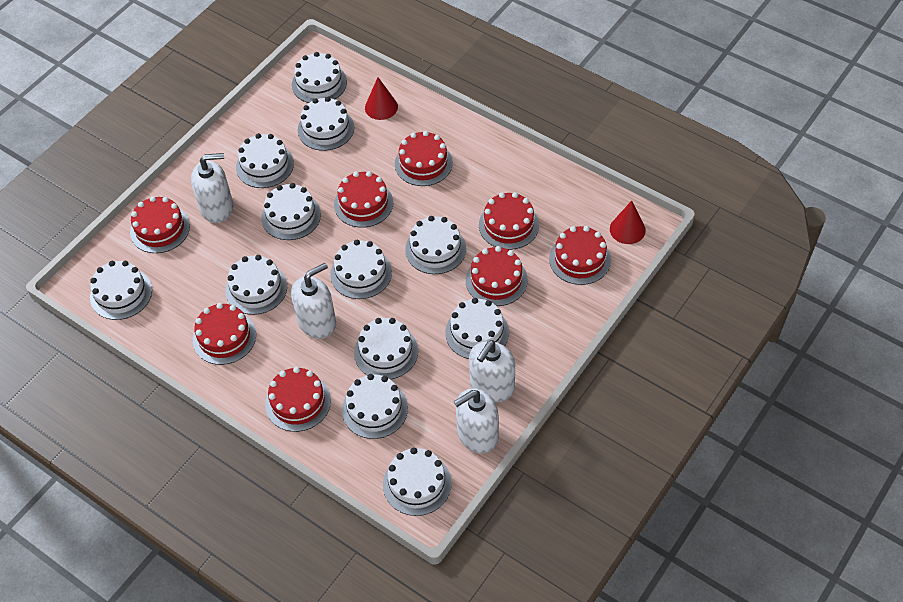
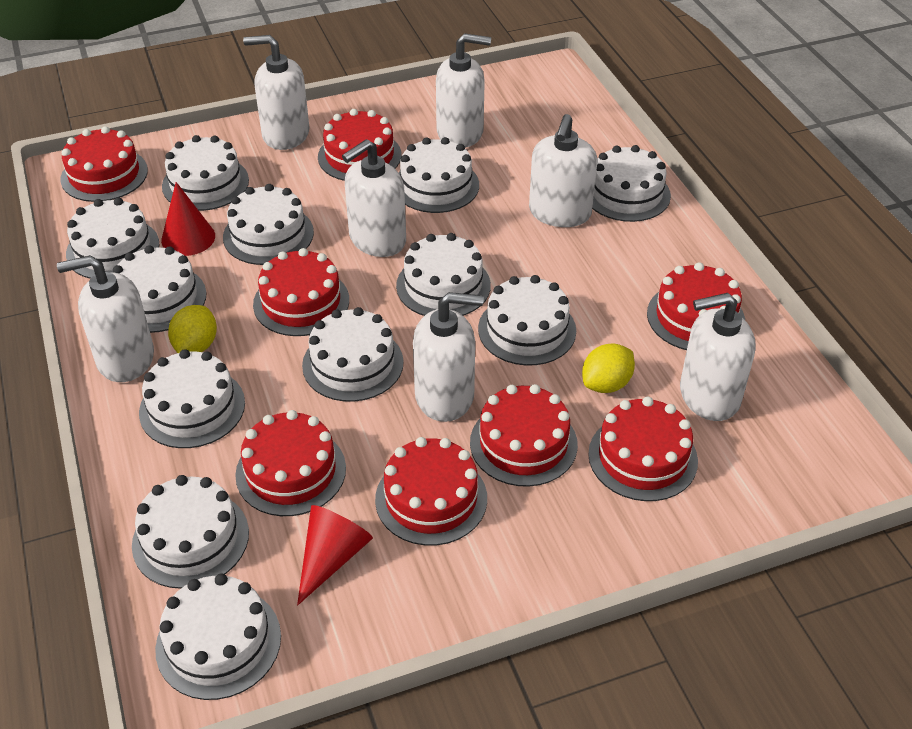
white soap dispenser: [191,153,233,223] [291,263,336,339] [454,388,498,454] [469,340,515,402] = 4 -> [57,255,154,382] [243,35,310,150] [342,139,406,257] [413,292,484,422] [436,33,491,148] [529,114,597,227] [680,293,756,421] = 7
yellow lemon: none = 0 -> [168,305,217,353] [582,344,635,393] = 2

